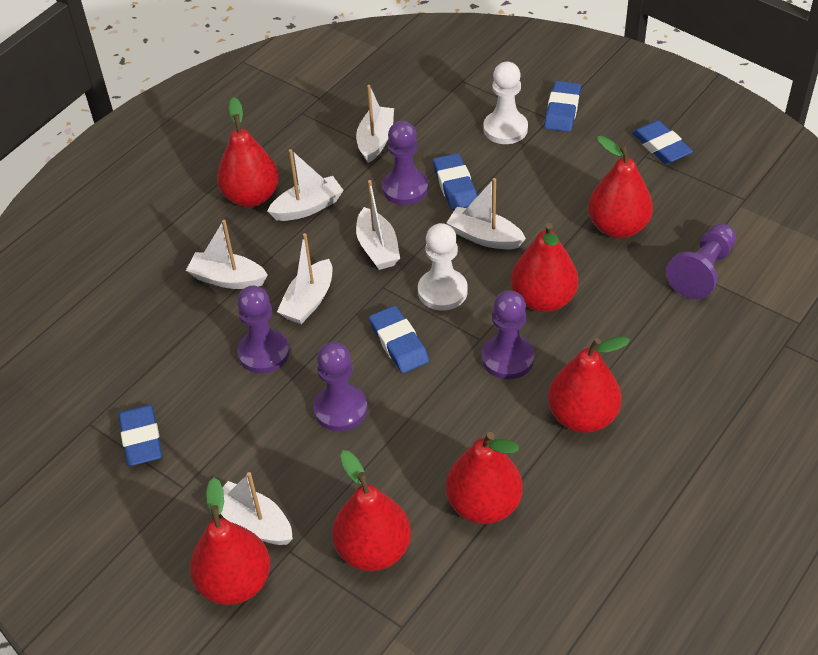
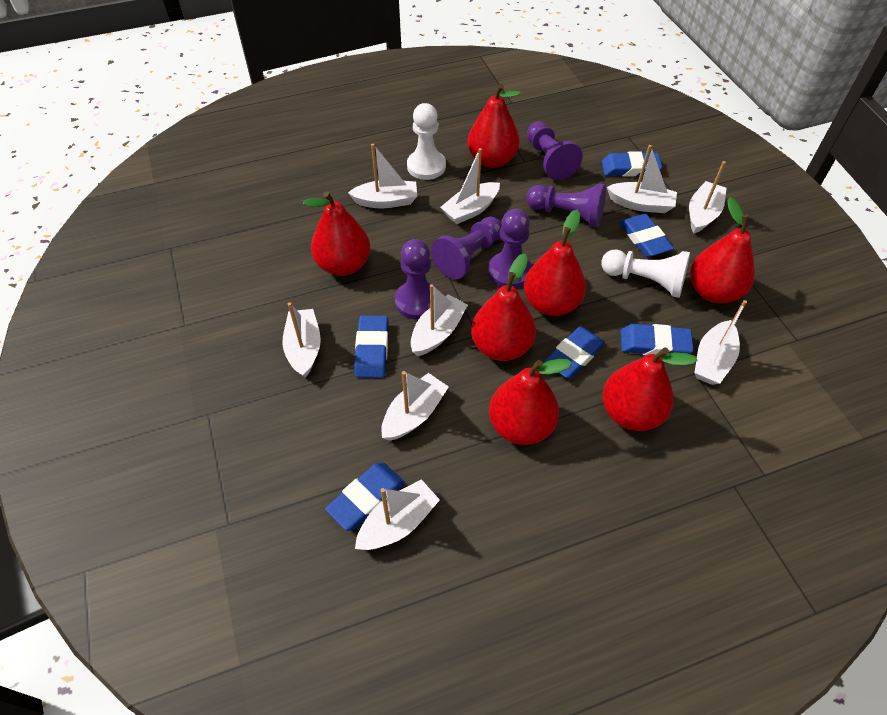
blue eraser: [119,405,162,466] [369,306,429,373] [433,153,477,210] [544,81,581,132] [632,120,693,164] = 5 -> [325,463,405,531] [354,315,389,378] [544,326,605,379] [601,152,662,177] [619,214,674,257] [621,324,694,355] = 6
white boat: [186,220,268,289] [221,472,293,545] [267,149,344,221] [277,233,333,324] [356,85,394,163] [356,180,400,270] [446,178,526,249] = 7 -> [282,302,321,378] [348,144,417,208] [355,479,440,550] [381,371,449,441] [411,284,468,356] [440,148,500,224] [607,145,677,213] [689,161,727,234] [694,300,747,385] = 9

